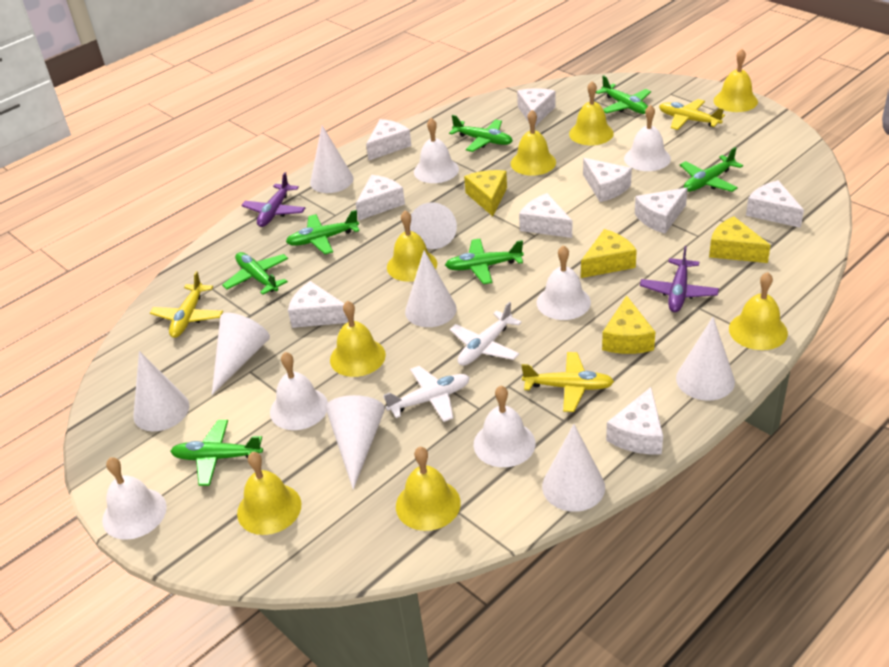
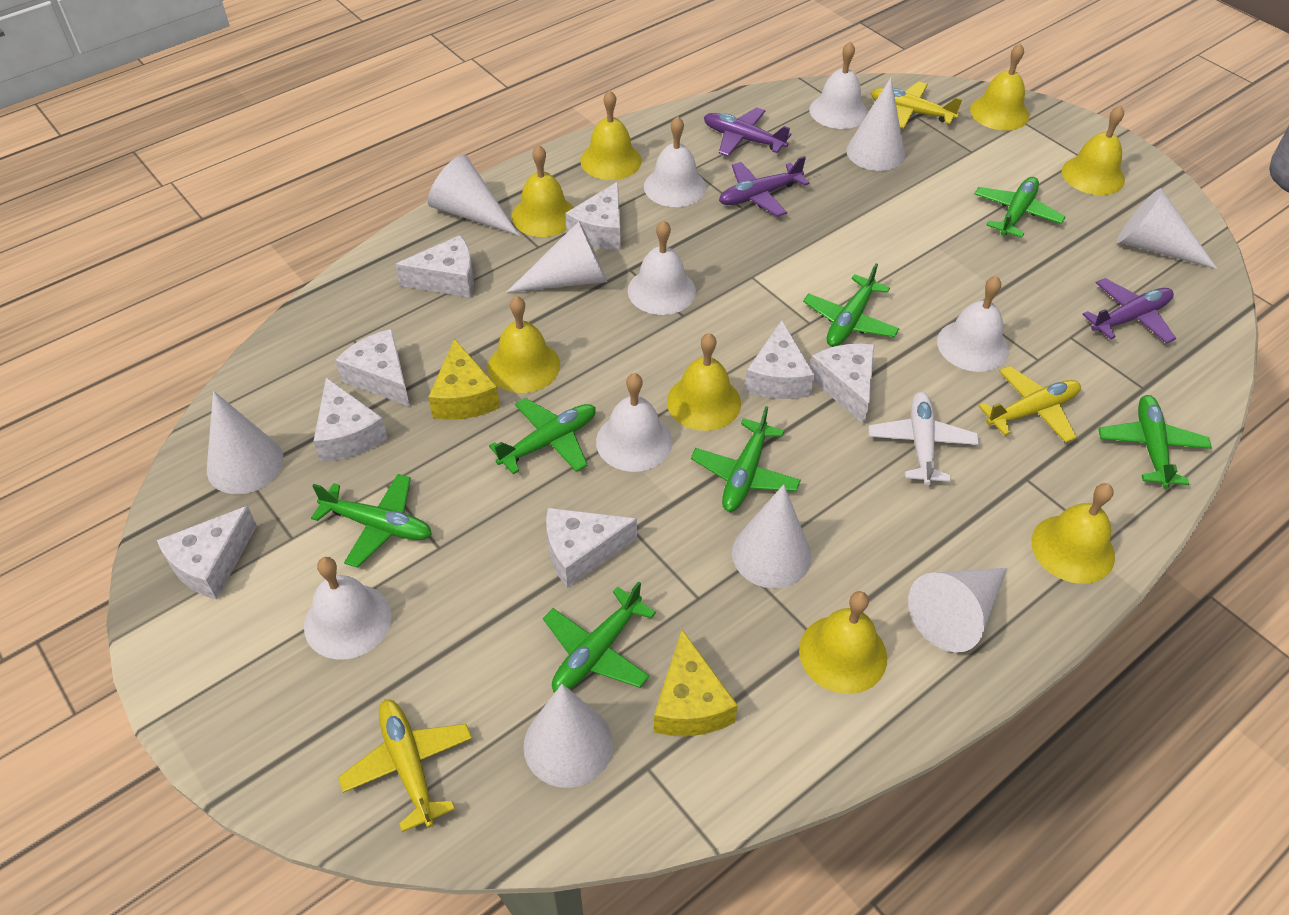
purple plane: [241,172,305,227] [640,246,719,312] = 2 -> [704,107,792,156] [719,156,809,217] [1082,278,1176,344] = 3
white cheese: [288,281,348,328] [356,175,405,221] [366,119,411,160] [517,88,556,126] [519,193,572,238] [583,158,632,202] [606,387,663,454] [635,188,688,234] [746,180,804,228] = 9 -> [157,506,257,600] [314,378,388,462] [335,329,410,407] [395,235,474,298] [546,508,637,588] [565,182,621,250] [745,320,815,399] [810,344,875,424] = 8
white plane: [383,366,470,422] [450,302,522,366] = 2 -> [869,392,979,485] = 1
yellow cheese: [464,170,507,216] [581,229,637,278] [602,295,655,354] [709,217,771,263] = 4 -> [428,339,500,420] [654,630,738,736] = 2

